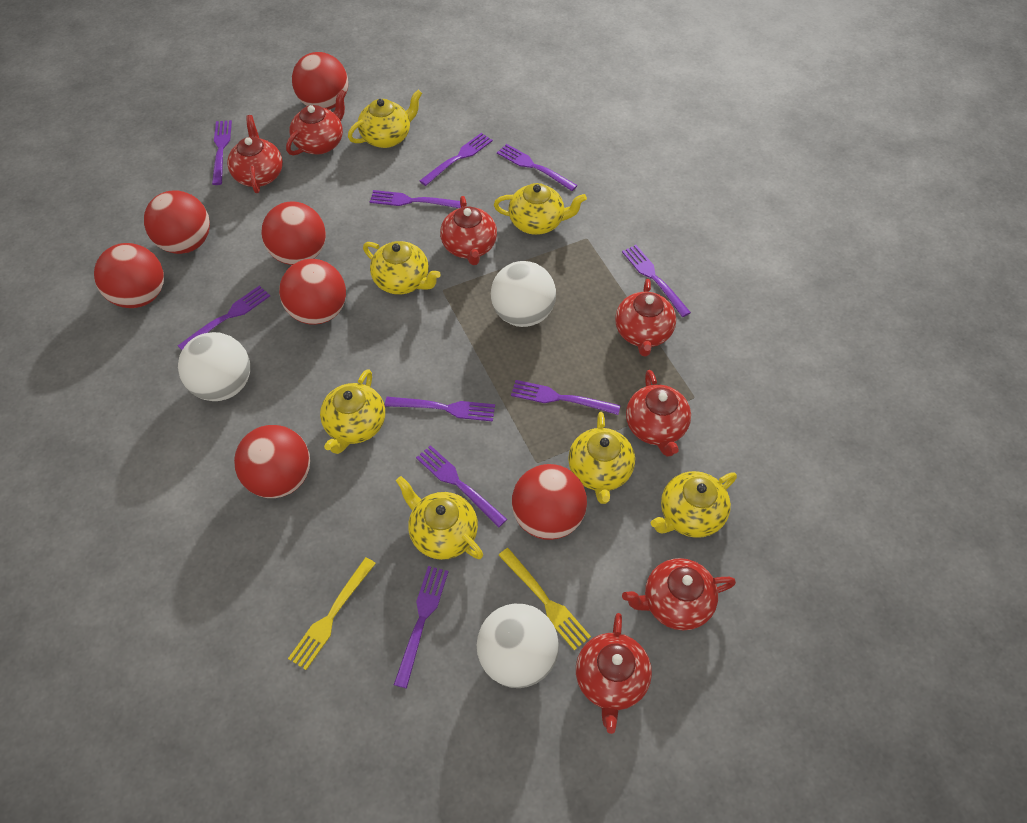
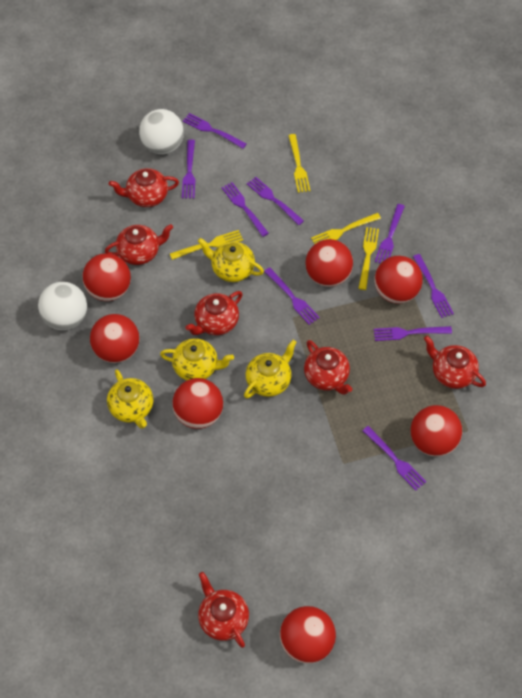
purple fork: [178,286,270,350] [212,120,232,185] [370,190,461,208] [385,397,495,422] [394,566,448,688] [416,445,507,528] [420,133,493,186] [497,144,578,191] [511,380,621,415] [622,245,691,317] = 10 -> [182,140,195,199] [183,113,247,149] [222,182,269,237] [247,177,304,225] [264,267,320,325] [362,426,426,491] [374,326,452,341] [375,204,405,263] [413,254,454,318] = 9
red teapot: [227,115,283,193] [286,89,346,156] [440,196,497,265] [576,613,652,734] [615,279,676,356] [622,558,736,630] [626,370,691,457] = 7 -> [105,224,173,265] [109,168,179,207] [185,291,243,335] [198,572,249,648] [304,340,352,395] [424,336,486,389] = 6
white ball: [178,332,250,401] [477,604,559,688] [491,261,556,327] = 3 -> [38,282,87,330] [139,109,184,154] = 2
yellow fork: [288,557,376,670] [498,548,591,651] = 2 -> [170,230,243,260] [288,134,310,193] [311,213,381,244] [358,227,379,290] = 4
yellow teapot: [320,369,385,454] [348,90,422,148] [363,241,441,295] [396,476,483,560] [494,183,587,235] [568,412,635,504] [651,471,737,538] = 7 -> [107,369,153,429] [160,338,234,381] [198,238,264,282] [244,340,297,398] = 4

